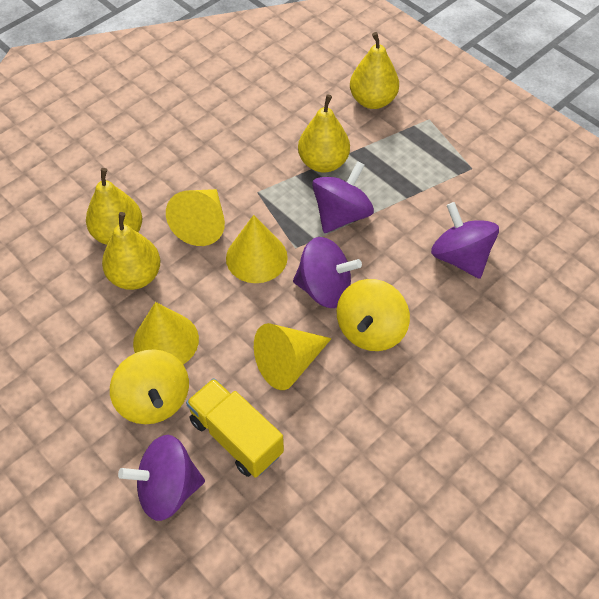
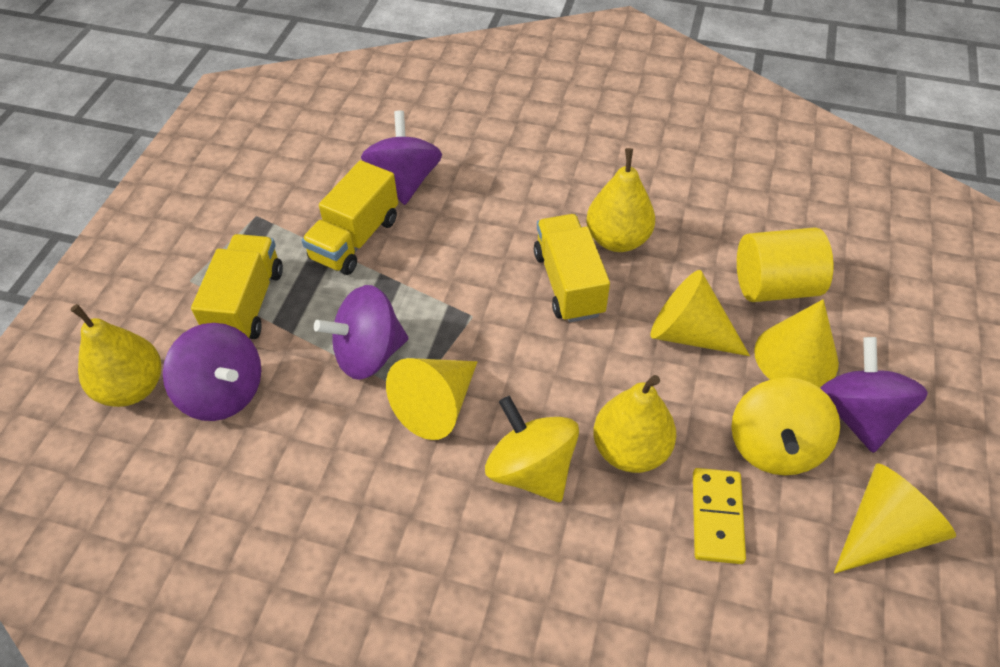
yellow cylinder: none = 0 -> [737,227,834,302] = 1
yellow domino: none = 0 -> [693,468,746,564] = 1
yellow pear: [86,168,142,245] [102,212,161,290] [298,94,350,173] [350,32,399,109] = 4 -> [70,304,161,407] [587,148,655,252] [593,375,676,473] = 3
yellow truck: [186,378,284,478] = 1 -> [191,234,283,339] [301,160,398,275] [534,214,610,322] = 3

